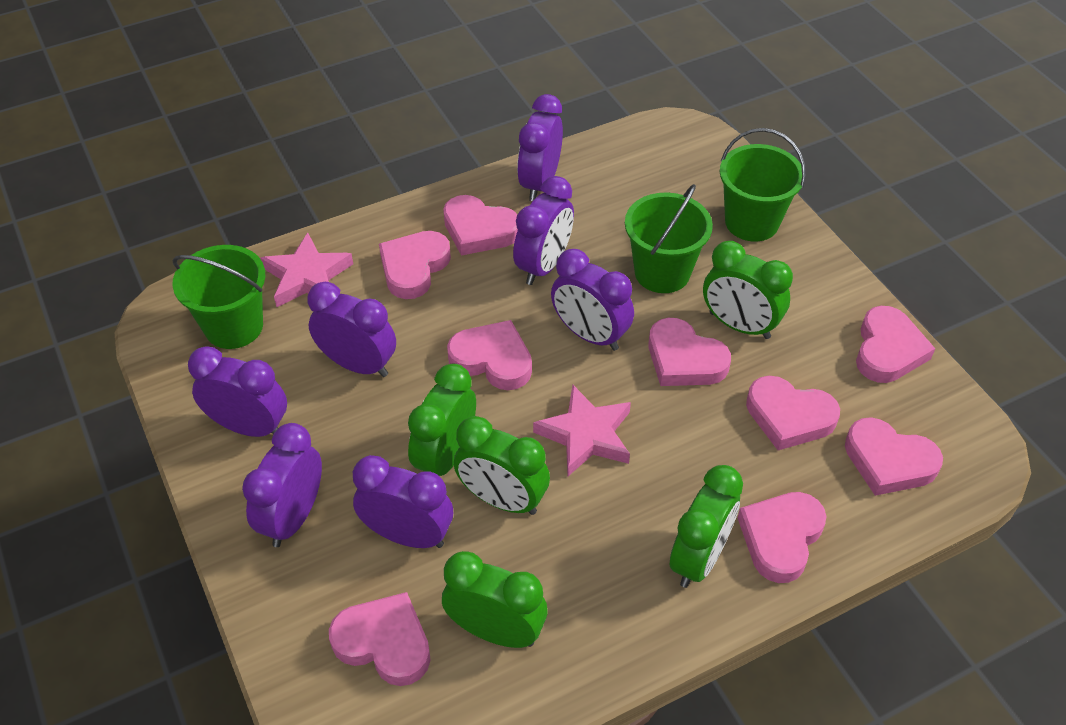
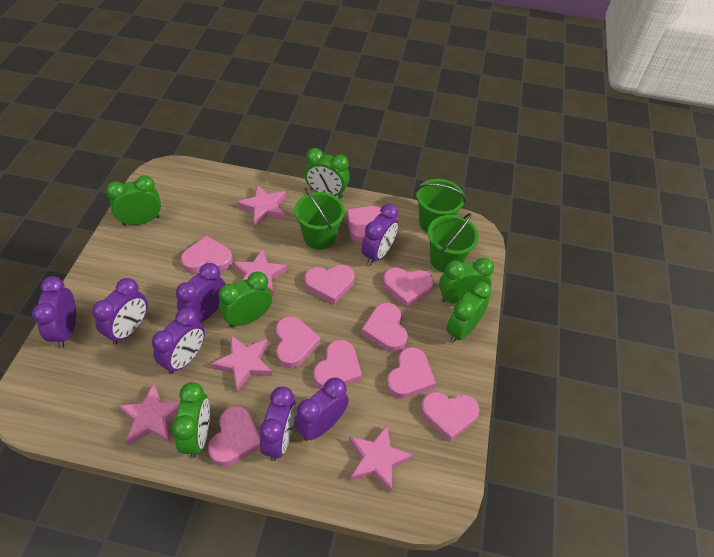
green clock: [408,364,476,476] [442,551,548,648] [454,416,550,515] [670,465,743,588] [703,241,793,339] = 5 -> [106,175,161,226] [172,382,210,458] [218,271,272,328] [304,148,350,198] [439,258,494,304] [446,281,492,343] = 6
pink heart: [329,592,431,686] [379,231,451,299] [443,195,518,256] [447,320,532,390] [648,318,731,386] [738,492,827,583] [746,376,840,450] [845,417,943,496] [856,306,935,383] = 9 -> [181,236,233,274] [208,406,260,466] [276,316,321,368] [304,264,354,304] [313,340,362,389] [346,206,381,243] [361,303,407,352] [383,267,433,307] [386,347,436,399] [420,392,480,441] = 10
pink star: [260,232,353,307] [533,385,631,476] = 2 -> [119,384,180,446] [211,335,272,392] [233,249,288,296] [237,185,286,227] [349,425,413,493] = 5

